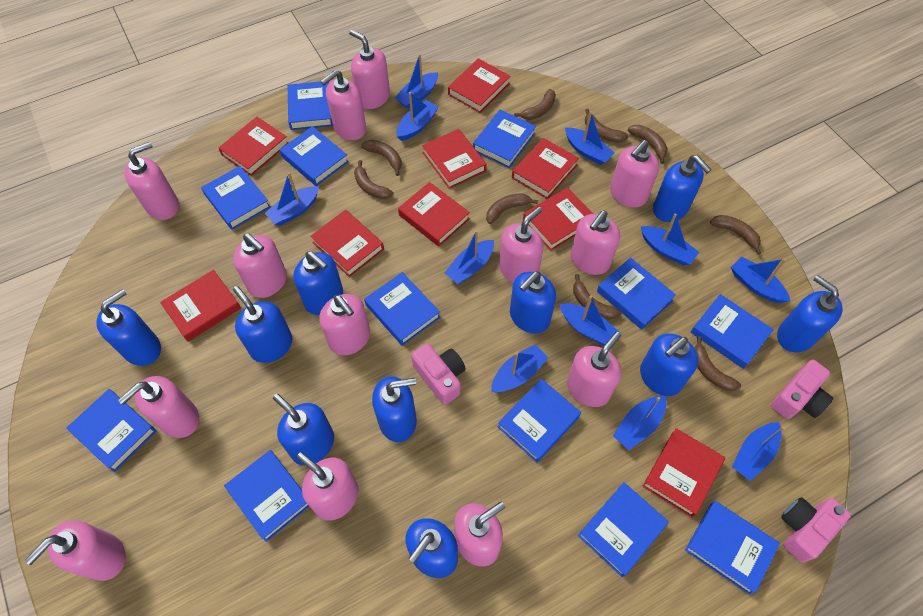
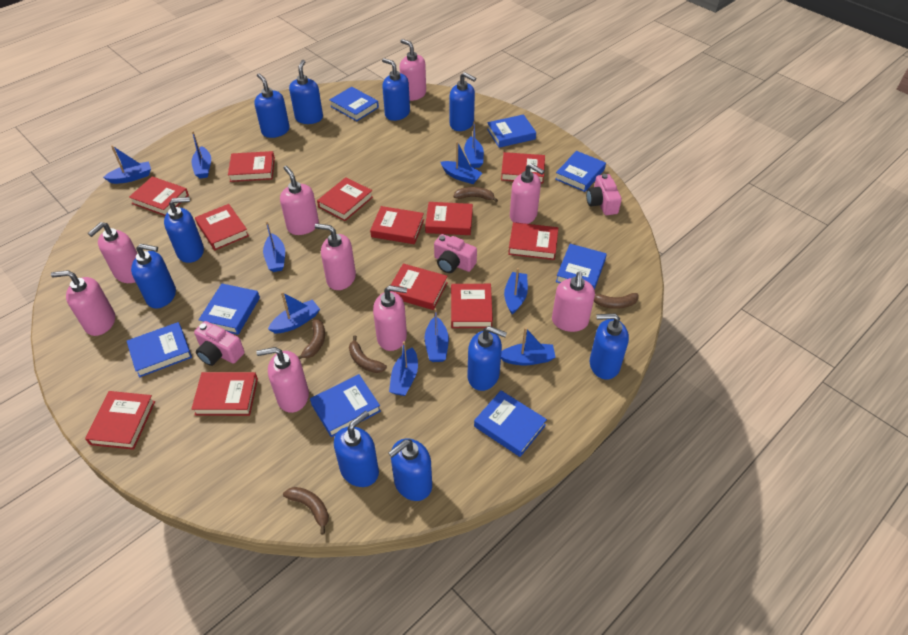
blue boat: [265,172,319,225] [394,54,438,109] [396,92,439,141] [445,230,494,284] [491,344,548,392] [560,295,620,345] [565,111,615,165] [613,396,666,450] [641,213,699,265] [731,256,790,303] [732,422,785,481] = 11 -> [103,145,151,184] [191,131,211,178] [263,221,285,272] [268,292,320,333] [389,341,418,396] [424,308,449,362] [441,141,482,184] [464,121,484,168] [501,327,556,365] [504,268,528,314] = 10
blue book: [66,389,156,472] [201,166,271,230] [224,450,309,542] [280,126,349,186] [288,82,333,130] [364,272,440,346] [473,110,536,168] [498,379,581,462] [578,482,669,577] [597,257,676,330] [685,501,780,595] [691,294,774,369] = 12 -> [127,322,192,377] [199,284,260,335] [310,374,381,437] [330,87,379,121] [474,390,547,457] [487,114,536,148] [555,151,606,192] [556,244,607,290] = 8
brown banana: [354,160,394,199] [361,140,402,176] [486,193,538,224] [514,89,556,120] [573,274,621,320] [585,109,629,143] [628,125,668,164] [694,336,741,391] [710,215,761,255] = 9 -> [283,487,329,534] [298,319,325,359] [349,335,387,373] [453,187,498,202] [594,293,639,309] = 5
pink soap dispenser: [25,520,126,581] [118,376,199,438] [124,142,179,220] [233,233,287,298] [297,452,358,521] [319,294,370,355] [321,70,366,140] [349,30,390,109] [454,501,505,567] [499,207,543,283] [567,332,621,407] [571,211,620,275] [610,140,659,208] = 13 -> [51,270,115,336] [88,222,138,283] [256,347,309,413] [280,166,319,235] [315,223,356,290] [373,285,407,351] [400,39,426,101] [510,163,544,224] [552,272,595,332] = 9
red book: [160,270,241,342] [218,117,288,176] [310,210,384,277] [398,182,470,247] [422,129,487,189] [448,58,510,113] [512,138,579,199] [523,187,593,251] [643,428,725,517] = 9 -> [85,391,155,450] [129,176,189,216] [192,372,258,416] [195,204,249,250] [228,151,275,182] [317,177,373,221] [370,206,424,244] [391,264,448,310] [425,202,473,235] [451,284,493,328] [501,152,545,183] [508,222,558,260] = 12

